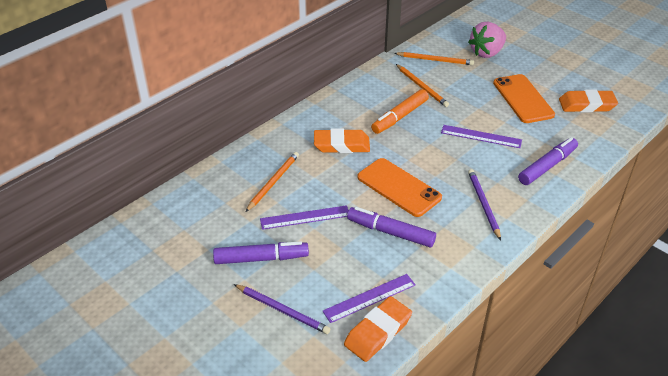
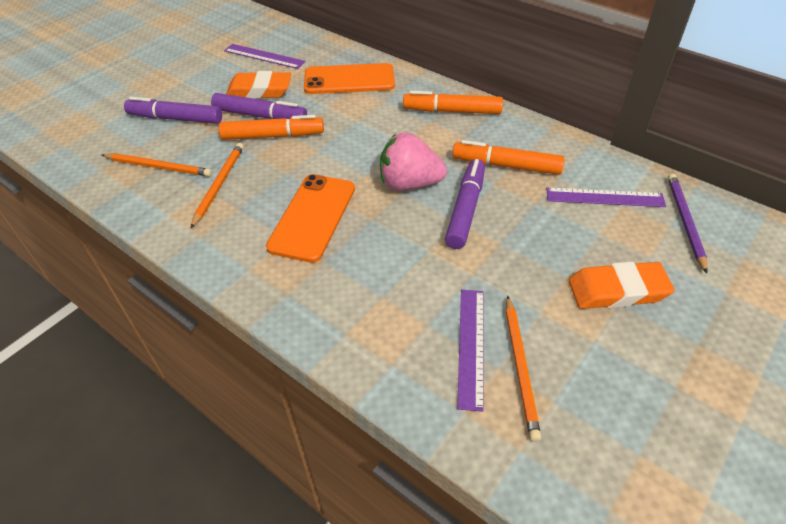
orange eraser: [314,128,370,153] [344,296,412,362] [559,89,618,112] = 3 -> [226,71,291,99] [568,262,674,309] = 2
orange marker: [371,89,429,134] = 1 -> [219,115,324,140] [403,91,503,114] [452,140,565,175] = 3
purple pencil: [234,284,330,334] [468,169,501,240] = 2 -> [668,174,708,273] = 1

